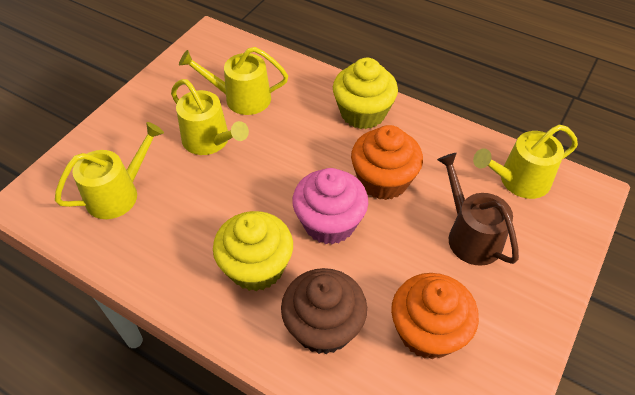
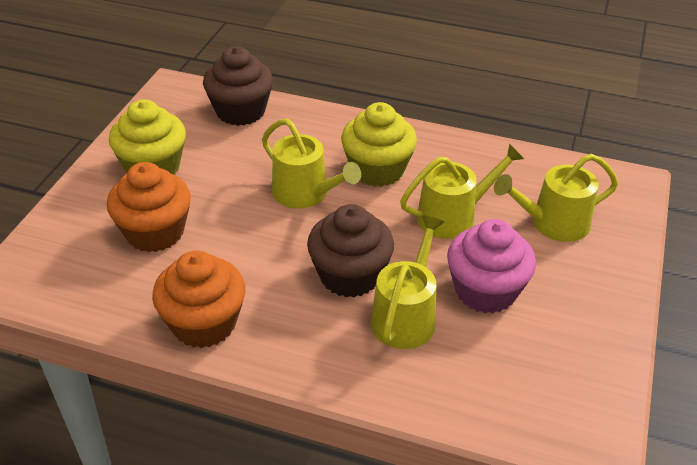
brown cupcake: [281,268,367,354] = 1 -> [203,46,273,126] [307,204,394,297] = 2
brown watering can: [437,153,519,266] = 1 -> none = 0

